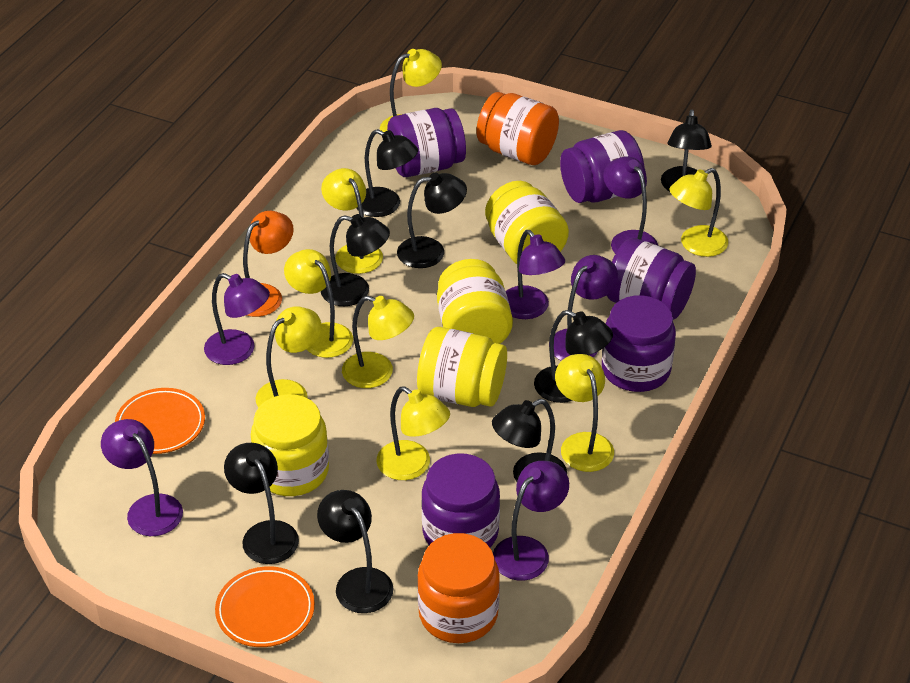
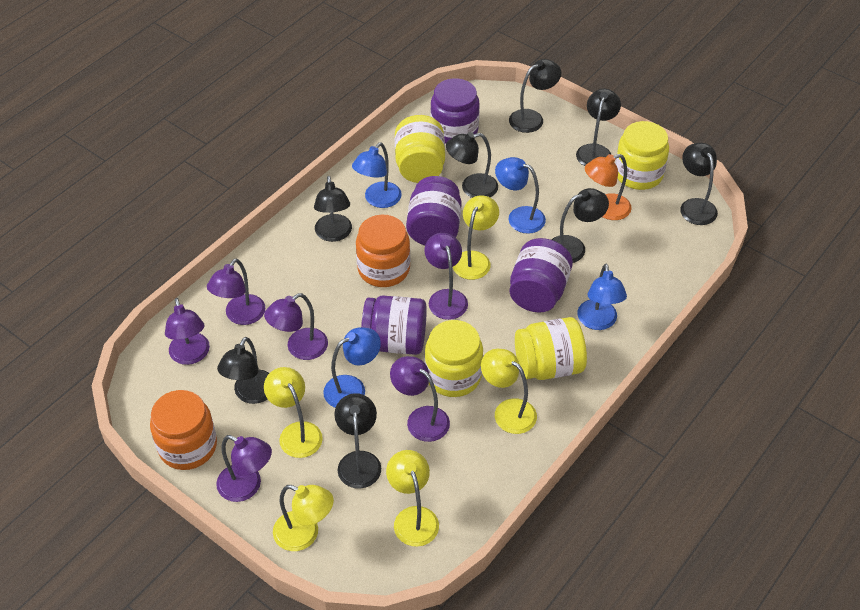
blue lamp: none = 0 -> [323,327,381,408] [352,142,402,208] [495,157,546,234] [577,264,627,330] = 4
orange plate: [115,388,205,454] [215,566,315,647] = 2 -> none = 0
purple jar: [387,108,466,177] [421,454,500,547] [560,130,645,203] [602,295,676,392] [607,238,696,320] = 5 -> [361,296,427,355] [406,176,462,246] [431,78,480,144] [509,238,573,313] = 4
yellow lamp: [256,307,321,408] [284,249,353,358] [321,168,383,274] [342,296,414,388] [376,386,450,480] [380,49,442,132] [555,354,614,472] [669,168,728,257] = 8 -> [264,367,323,458] [273,485,334,551] [386,450,439,547] [453,196,499,280] [481,349,537,434] = 5

